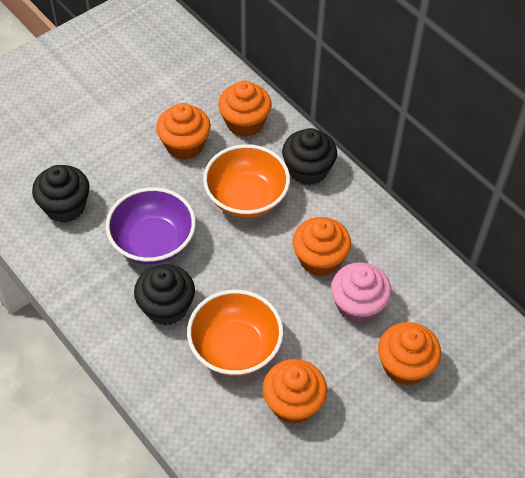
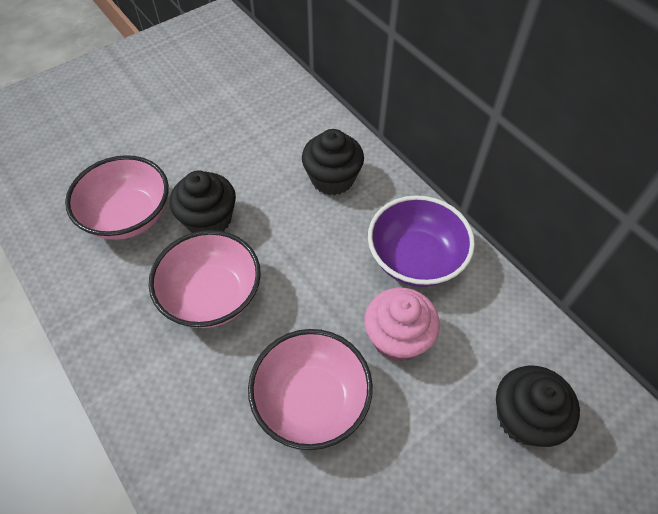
orange bowl: [187,290,283,376] [203,144,290,218] = 2 -> none = 0
orange cupcake: [156,103,211,160] [218,80,272,137] [263,359,327,424] [292,217,351,276] [378,322,441,386] = 5 -> none = 0
pink bowl: none = 0 -> [65,155,169,240] [149,230,261,328] [248,329,373,450] = 3

